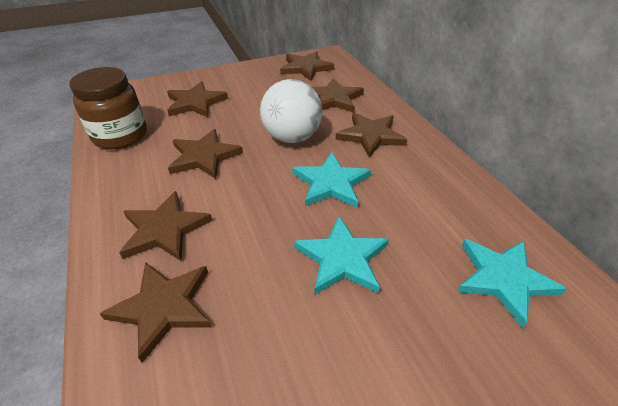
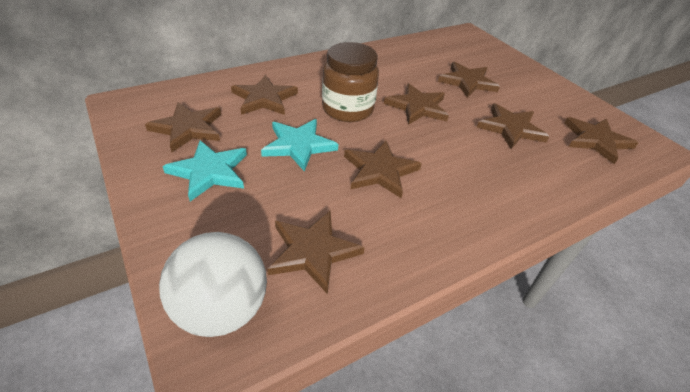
brown star: [100,262,212,363] [119,191,212,261] [167,81,228,117] [168,129,243,179] [280,51,334,81] [312,78,364,113] [336,112,408,158] = 7 -> [145,102,221,152] [231,75,298,115] [267,211,365,294] [344,141,422,198] [384,83,449,125] [438,62,500,98] [477,103,550,149] [564,117,638,164] = 8
turquoise star: [293,152,371,208] [294,216,389,295] [457,239,567,328] = 3 -> [163,140,247,201] [261,119,338,172] = 2

